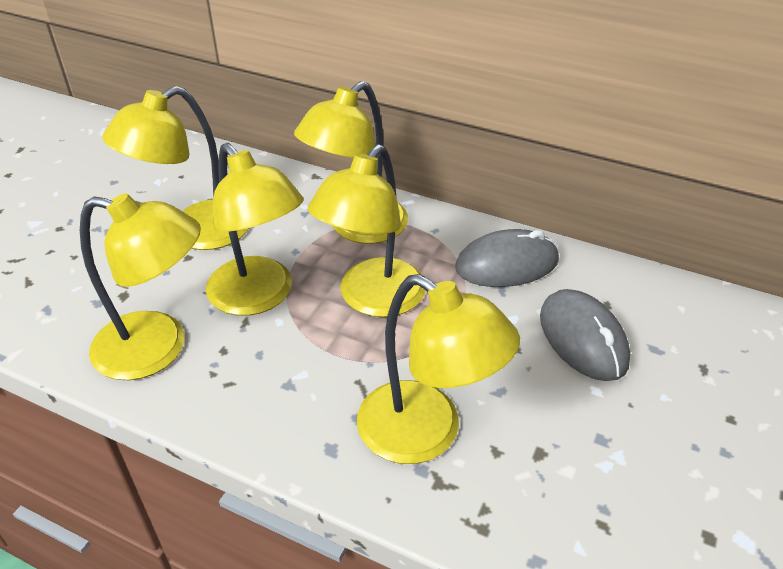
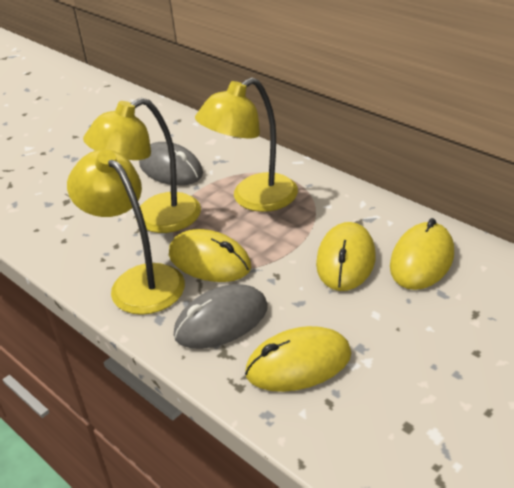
yellow lamp: [80,193,201,380] [102,86,248,250] [206,143,303,316] [294,81,408,244] [308,144,425,317] [357,274,520,464] = 6 -> [67,150,185,315] [83,98,201,233] [195,78,298,212] = 3
yellow mouse: none = 0 -> [169,229,251,282] [245,326,351,392] [316,222,376,291] [390,218,454,290] = 4

